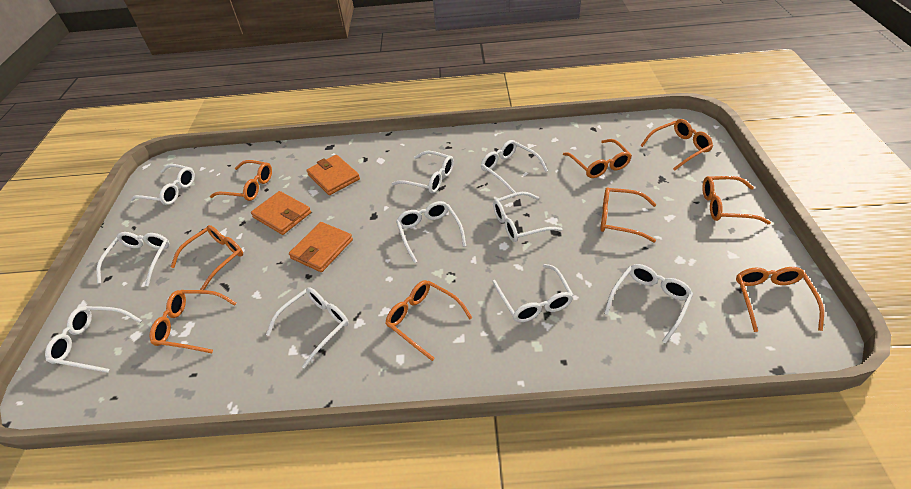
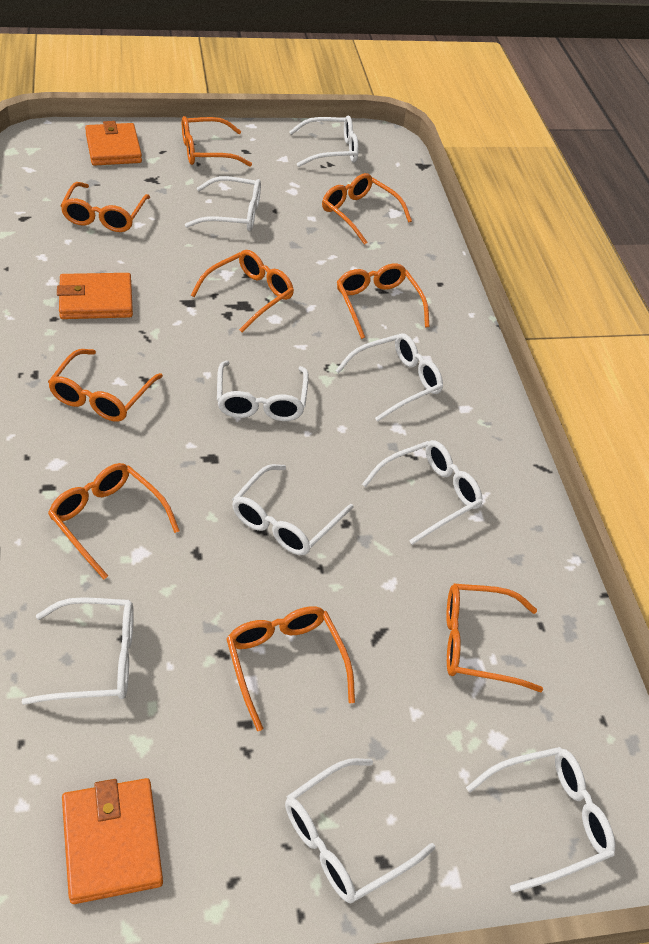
white glasses: [45,306,142,373] [97,232,170,286] [131,164,195,205] [266,287,349,368] [391,151,454,193] [396,201,466,263] [481,140,548,193] [493,192,562,242] [493,264,574,322] [604,264,693,344] = 10 -> [22,597,134,705] [185,176,261,231] [217,361,309,421] [232,464,354,555] [285,758,435,904] [289,116,359,167] [335,333,443,422] [362,440,483,545] [466,747,615,893] = 9

